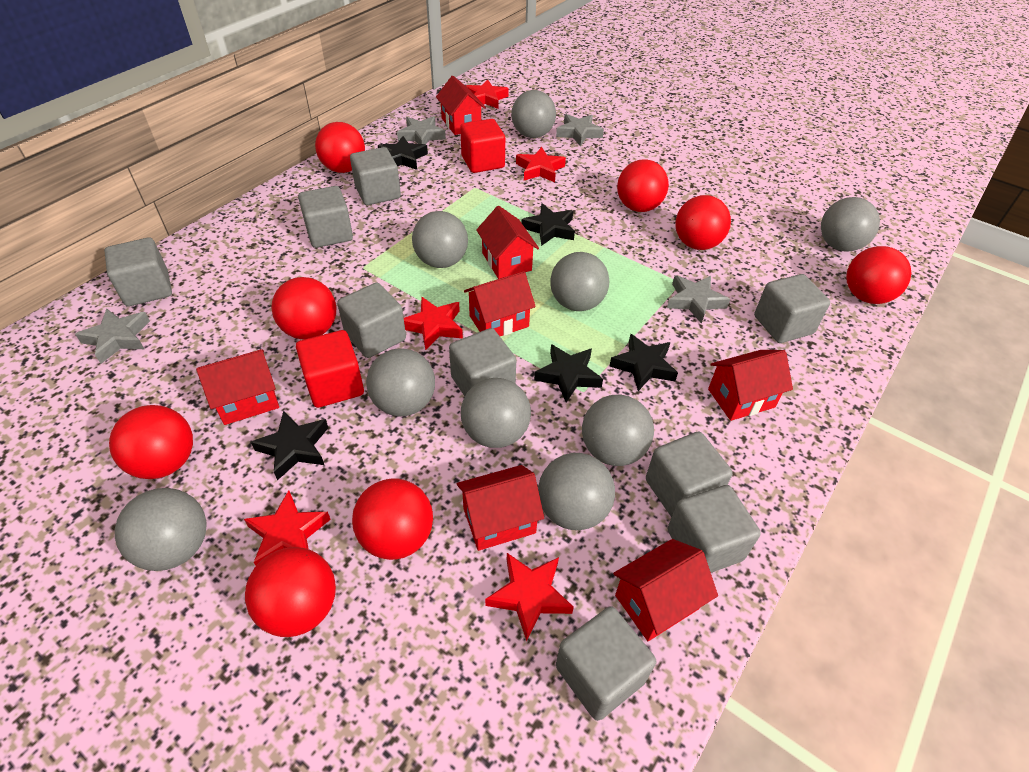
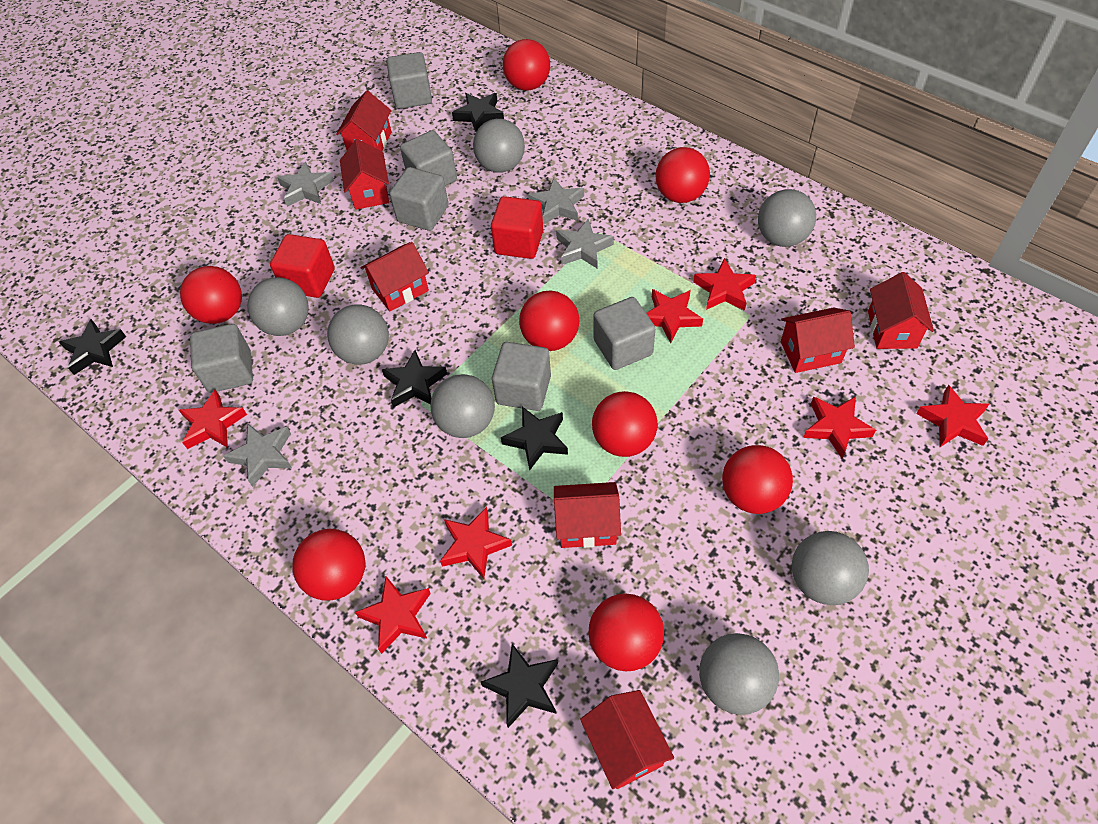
grey ball: [115,488,206,571] [366,348,435,416] [412,211,468,268] [461,378,531,448] [511,90,556,138] [538,453,615,530] [550,252,609,311] [582,395,654,466] [821,197,880,251] = 9 -> [247,277,309,336] [327,304,389,365] [431,374,495,438] [473,119,525,173] [699,633,779,715] [758,189,816,247] [792,531,869,605] = 7
grey cube: [104,238,172,307] [298,186,353,248] [337,283,406,358] [350,147,401,205] [449,328,516,396] [556,606,656,721] [646,432,733,517] [668,485,761,573] [754,274,830,343] = 9 -> [190,324,253,393] [387,52,432,109] [390,167,449,231] [400,130,457,186] [492,342,551,411] [593,297,655,370] = 6
red star: [244,490,331,566] [404,297,463,350] [466,79,509,109] [485,553,574,642] [516,147,566,182] = 5 -> [179,389,247,449] [355,576,431,654] [440,507,512,579] [646,289,703,343] [693,258,756,311] [803,396,876,458] [916,384,989,447] = 7

